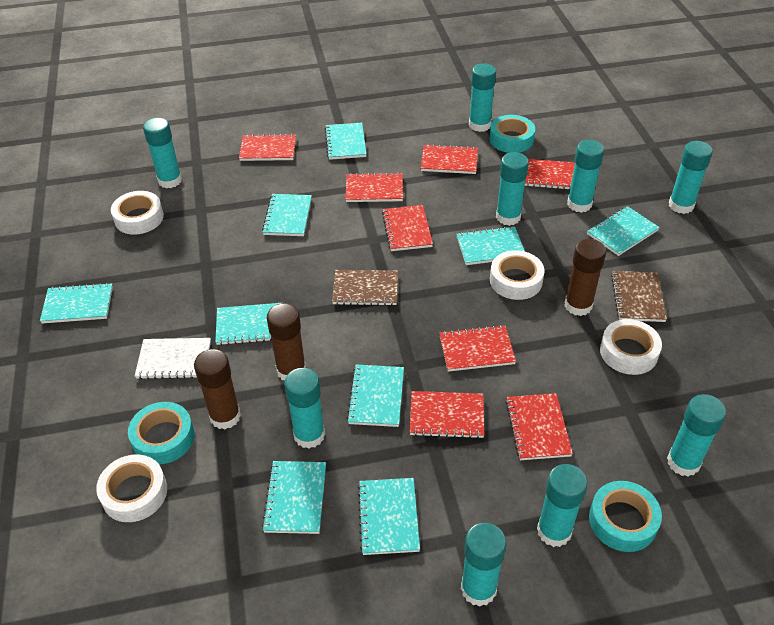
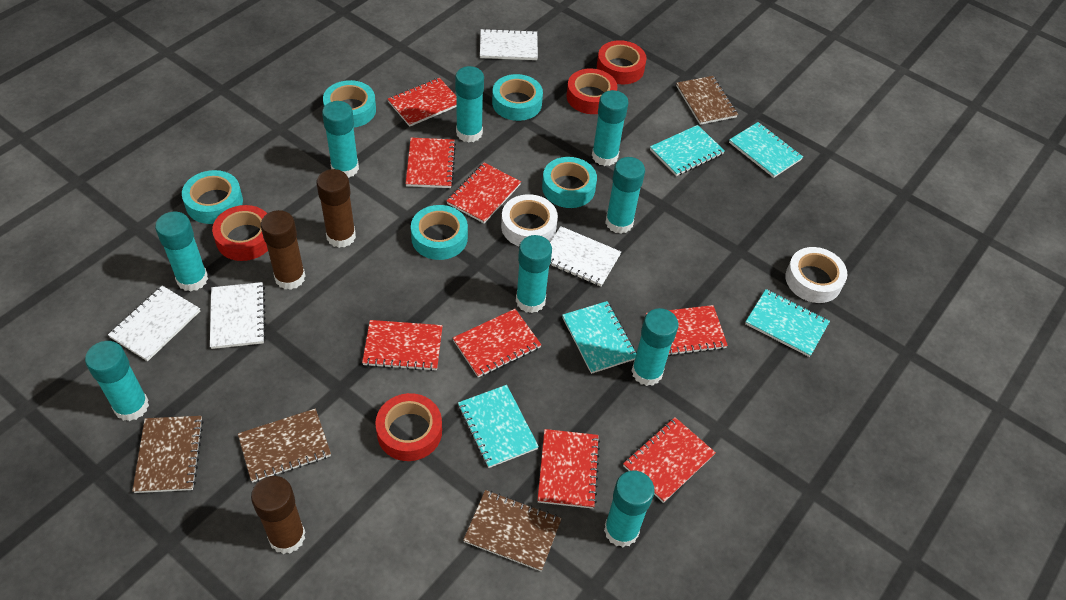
brown notebook: [332,270,398,306] [611,271,667,322] = 2 -> [132,416,203,493] [238,408,331,483] [463,490,562,571] [676,76,738,125] = 4
red tape: none = 0 -> [212,205,268,261] [375,393,442,461] [566,69,617,114] [597,40,647,85] = 4
turquoise notebook: [40,283,113,323] [215,303,281,345] [262,194,312,236] [262,461,326,534] [325,123,367,160] [347,365,404,427] [358,478,420,555] [456,226,525,265] [587,206,660,256] = 9 -> [458,385,539,468] [562,301,637,374] [650,125,725,176] [729,122,803,178] [745,289,830,357] = 5
turquoise tape: [128,402,194,464] [489,115,535,153] [589,481,662,552] = 3 -> [182,170,243,224] [323,80,376,128] [411,205,468,260] [492,74,543,121] [542,157,597,208] = 5
white notebook: [135,338,211,379] = 1 -> [108,286,200,361] [210,282,266,349] [480,29,538,60] [550,226,621,287] = 4
white tape: [96,455,167,522] [111,191,164,235] [490,250,545,300] [600,319,662,375] = 4 -> [501,194,558,246] [785,247,847,303] = 2

